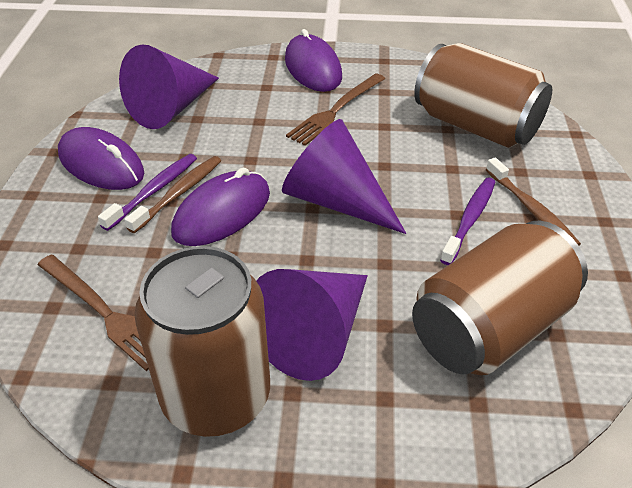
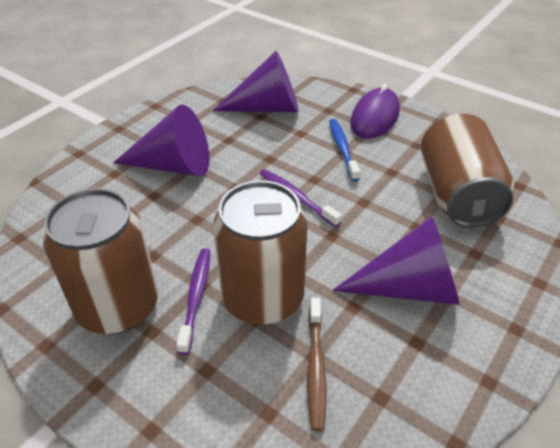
blue toothbrush: none = 0 -> [329,119,360,181] = 1
brown fork: [37,255,149,371] [286,73,385,146] = 2 -> none = 0
brown toothbrush: [125,156,221,233] [486,158,581,246] = 2 -> [307,298,326,431] = 1
purple mouse: [58,127,144,190] [171,167,270,246] [285,29,342,92] = 3 -> [350,84,400,139] = 1

